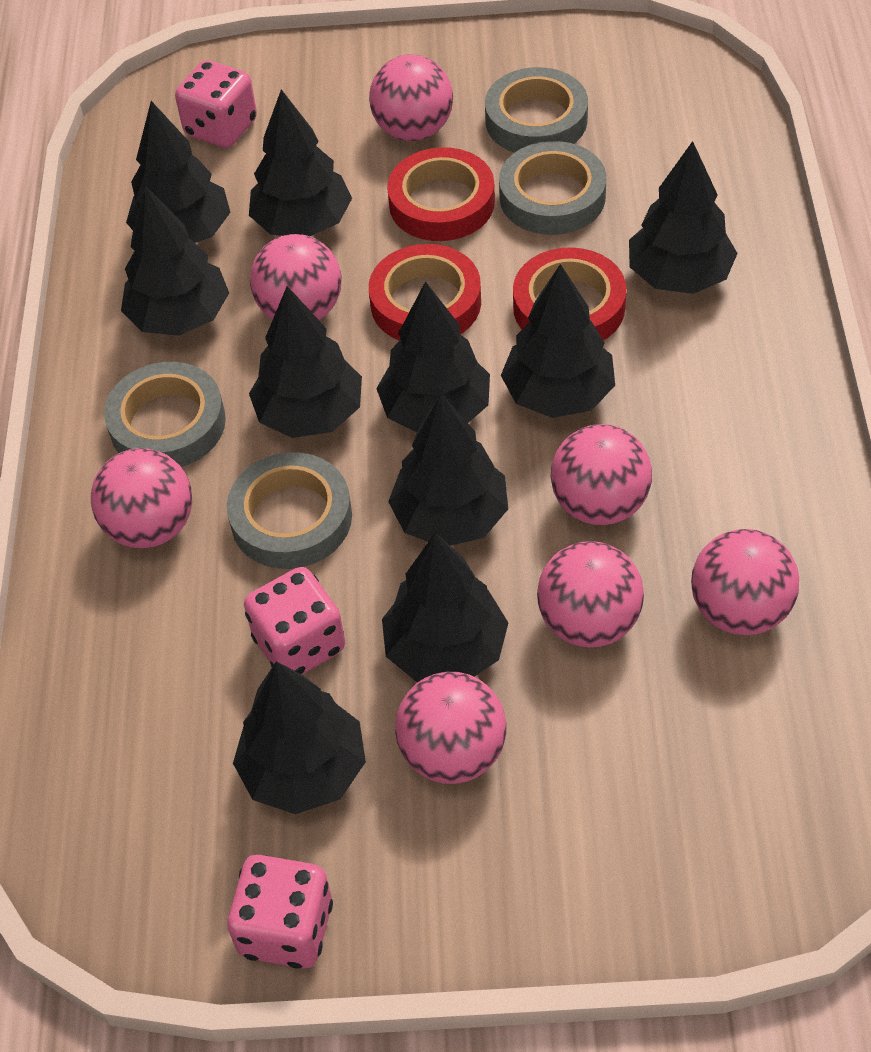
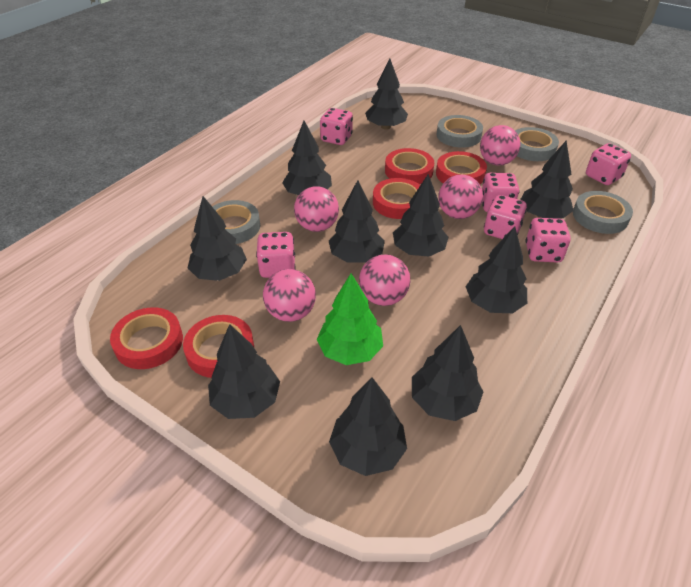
green tree: none = 0 -> [317,273,383,365] = 1
pink ball: [91,448,192,548] [250,234,342,320] [369,54,453,141] [395,672,507,784] [537,541,644,647] [551,424,652,525] [691,529,799,635] = 7 -> [263,269,316,322] [294,186,339,232] [359,254,410,306] [438,175,483,219] [480,125,520,166] = 5
pink dice: [175,60,257,148] [227,855,333,969] [244,567,345,675] = 3 -> [256,232,295,278] [320,108,353,145] [482,173,520,212] [484,195,527,239] [525,218,571,263] [586,143,631,185] = 6
red tape: [369,244,481,341] [387,147,495,241] [513,247,627,340] = 3 -> [110,307,183,369] [183,315,254,378] [373,178,420,219] [385,148,434,184] [436,151,487,184] = 5

